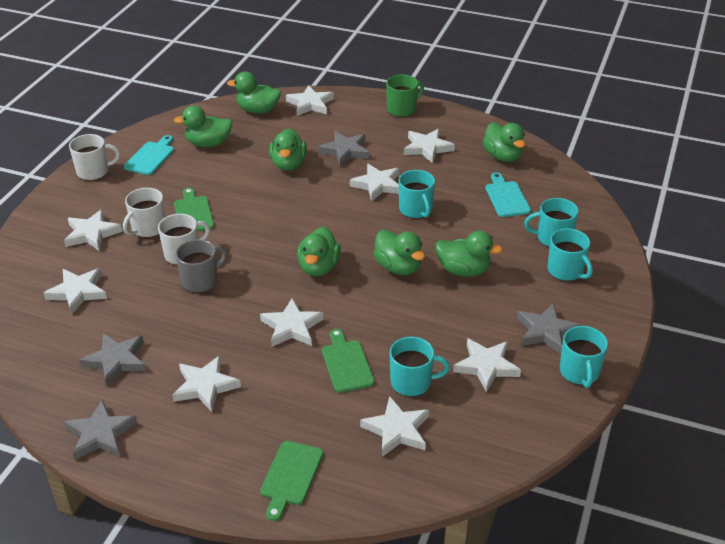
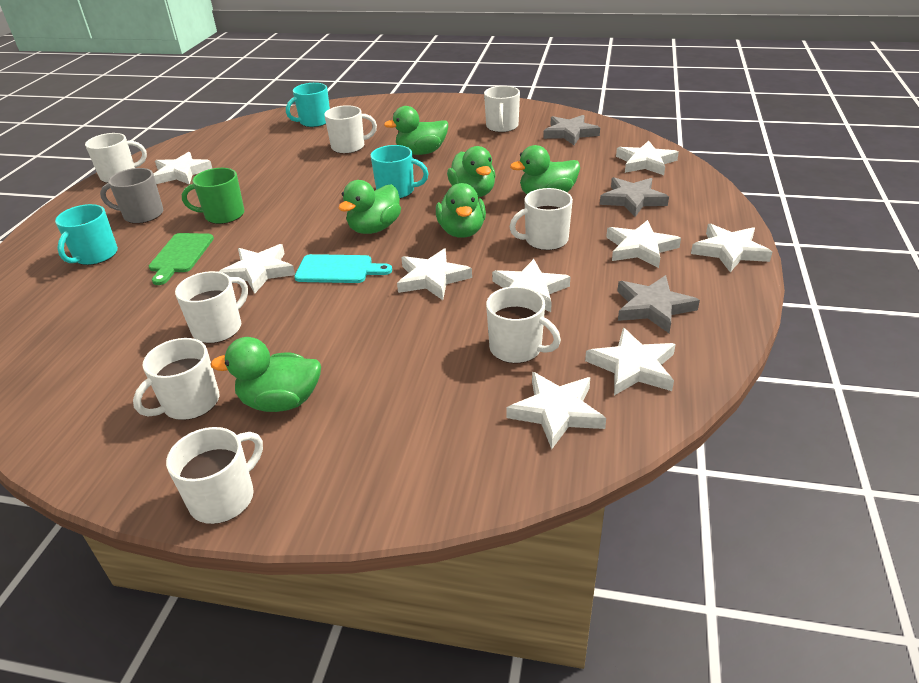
green cutting board: [174,188,214,232] [260,441,323,521] [322,329,375,393] = 3 -> [149,233,214,285] = 1
green duck: [174,106,233,147] [227,71,281,114] [269,128,307,170] [297,227,341,276] [374,230,425,275] [436,230,503,277] [483,122,526,162] = 7 -> [210,337,321,412] [338,180,401,234] [384,106,448,155] [436,183,486,238] [447,146,496,197] [510,145,580,194] = 6
grey star: [64,400,137,460] [80,333,146,386] [319,131,369,166] [517,304,581,354] = 4 -> [543,115,600,145] [600,177,669,217] [617,275,700,333] = 3
turquoise cutting board: [124,135,174,175] [485,173,531,217] = 2 -> [294,254,392,283] = 1
turquoise mug: [390,337,450,396] [399,170,435,218] [524,198,579,247] [547,228,593,281] [560,326,608,388] = 5 -> [55,204,118,265] [286,83,330,127] [370,145,429,199] = 3
white mug: [69,134,120,180] [123,188,165,238] [158,214,210,265] = 3 -> [85,133,147,183] [133,338,219,420] [166,427,263,524] [175,271,248,343] [324,105,377,154] [484,86,520,132] [486,286,561,364] [510,188,573,250] = 8

